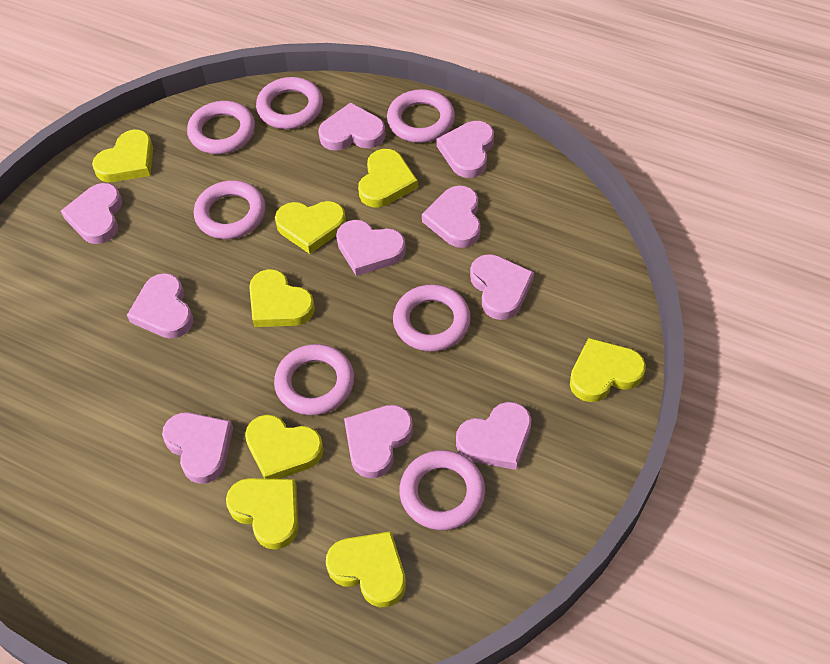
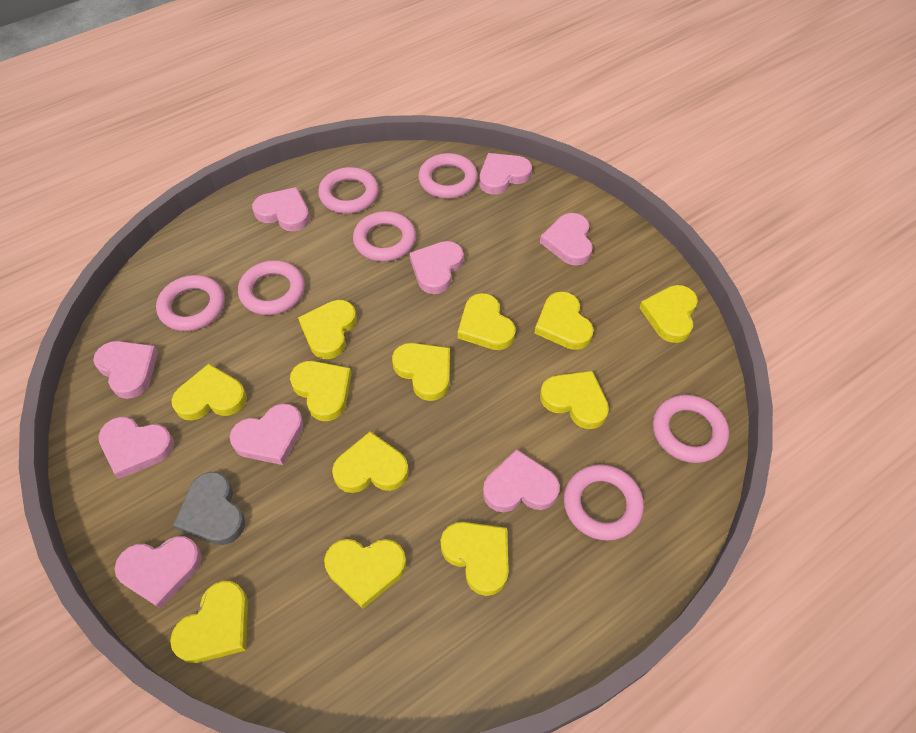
grey heart: none = 0 -> [173,472,245,545] = 1
pink heart: [61,183,122,244] [127,273,193,339] [162,412,233,484] [318,102,386,151] [336,220,406,276] [344,405,413,478] [422,185,481,248] [437,121,494,178] [456,402,531,470] [470,254,534,320] = 10 -> [93,341,158,399] [98,417,174,479] [114,536,202,609] [230,404,303,465] [252,187,310,232] [409,241,464,294] [479,153,532,195] [483,449,560,512] [540,213,593,266] = 9
yellow heart: [92,129,153,182] [226,478,298,550] [245,415,324,479] [249,269,315,327] [275,201,346,254] [326,531,406,607] [358,149,418,207] [570,338,646,402] = 8 -> [170,581,248,663] [171,364,247,420] [290,361,352,421] [298,300,357,359] [324,539,406,609] [332,431,409,493] [392,343,450,401] [441,522,509,596] [458,293,516,350] [534,292,594,350] [540,371,609,429] [640,285,698,343] = 12

